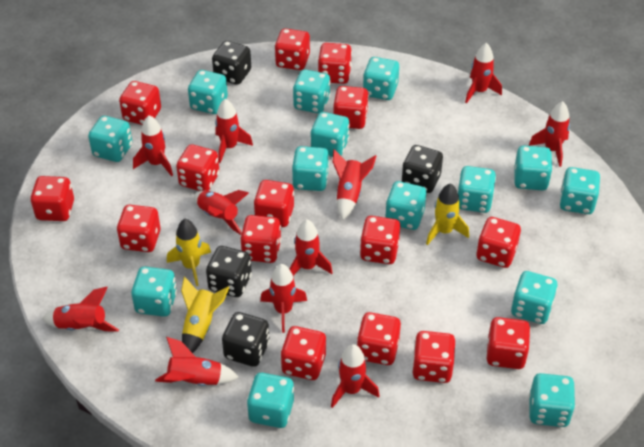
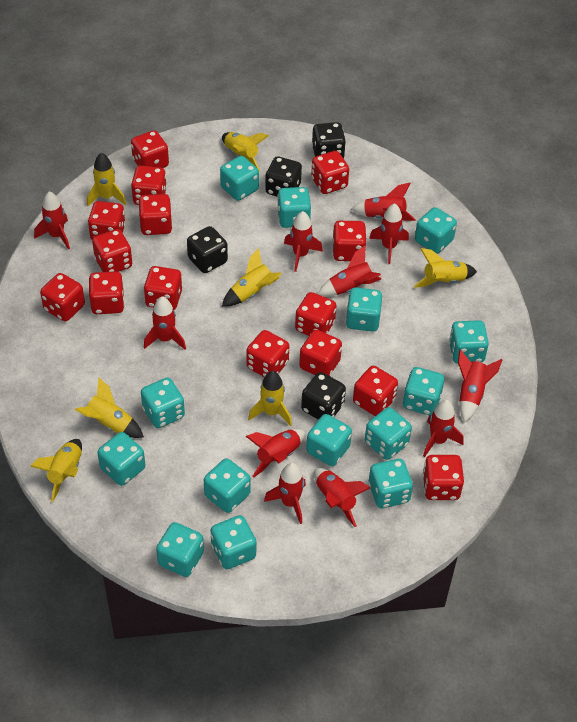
yellow rocket: [167,219,211,286] [181,276,230,353] [426,183,469,245] = 3 -> [30,439,82,502] [75,378,144,438] [87,153,126,206] [222,132,269,172] [222,248,282,307] [248,371,292,426] [414,248,477,288] = 7

